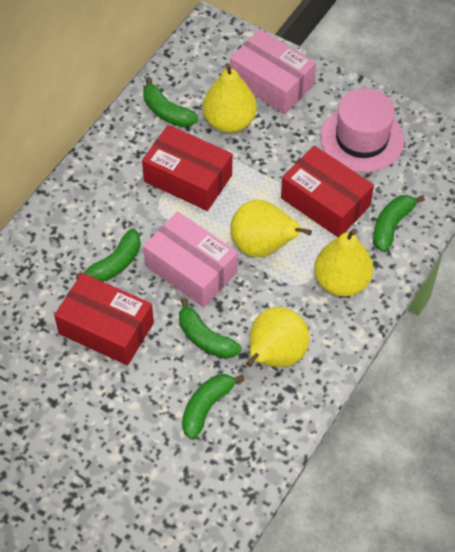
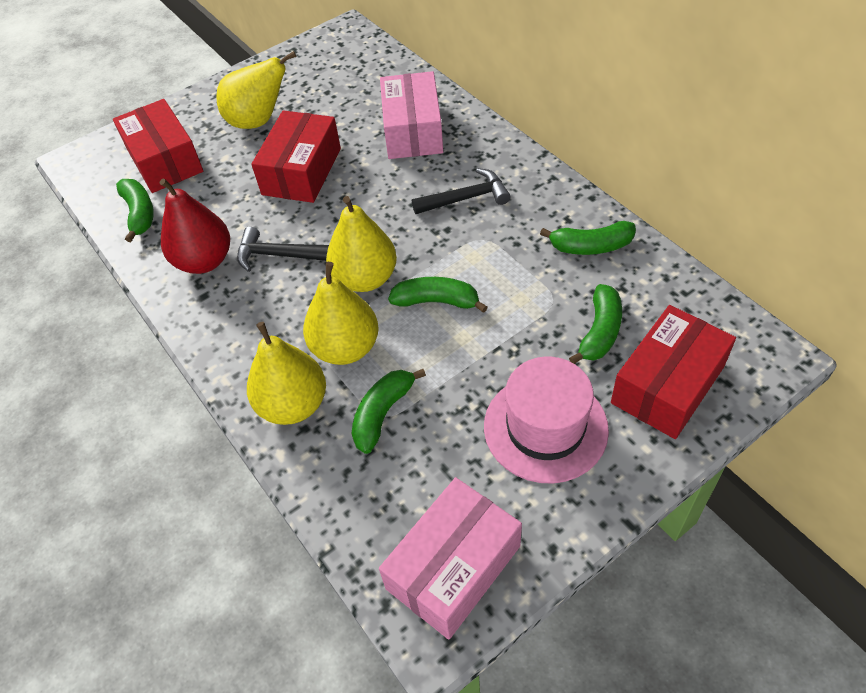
black hammer: none = 0 -> [237,227,329,272] [412,168,511,214] = 2
red pear: none = 0 -> [159,179,230,274] = 1

